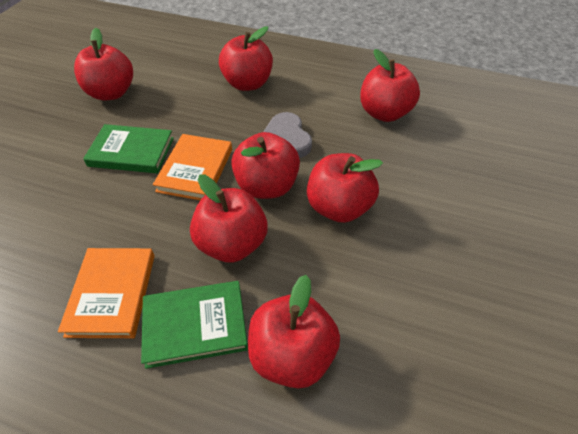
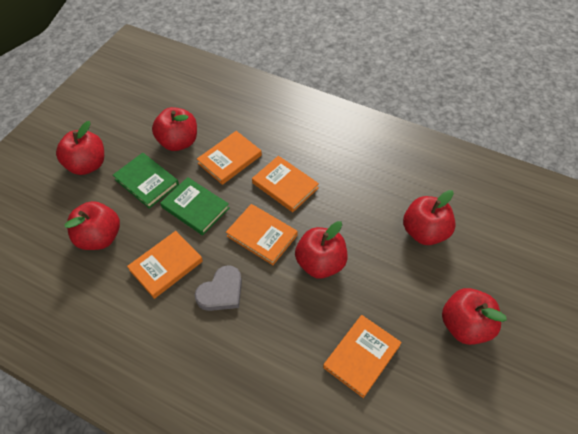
orange book: [58,248,155,338] [153,134,232,200] = 2 -> [127,231,203,299] [197,131,262,185] [226,204,298,265] [252,156,319,212] [323,315,402,398] = 5
red apple: [74,28,133,100] [190,174,267,263] [219,26,273,91] [231,132,300,199] [248,275,340,389] [307,153,383,223] [360,49,420,122] = 7 -> [56,121,104,175] [65,201,120,250] [152,107,197,151] [295,221,348,279] [403,190,456,245] [442,288,507,345] = 6

